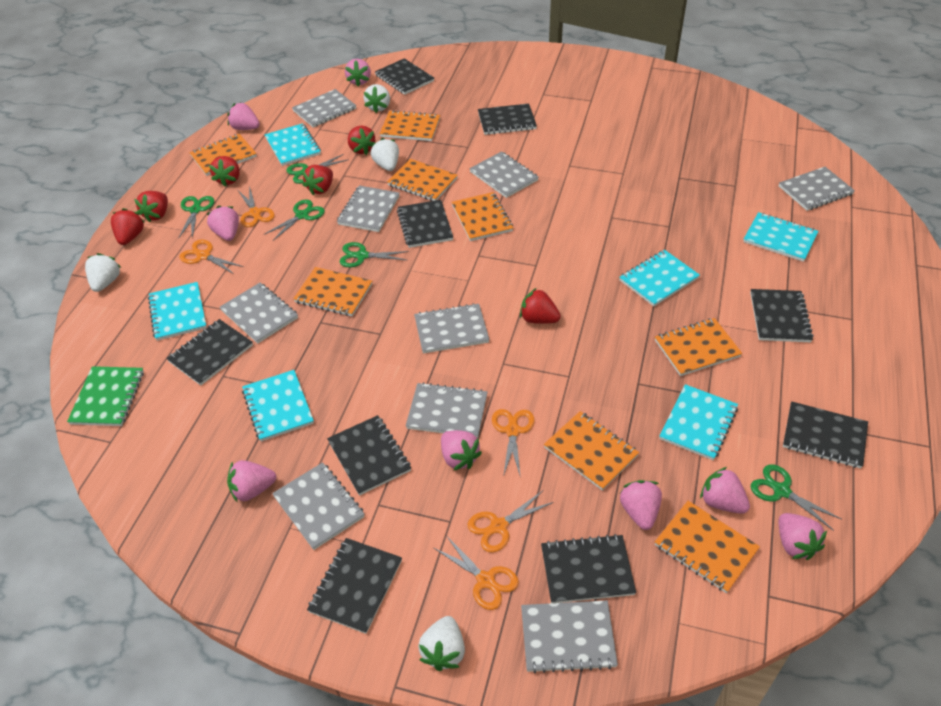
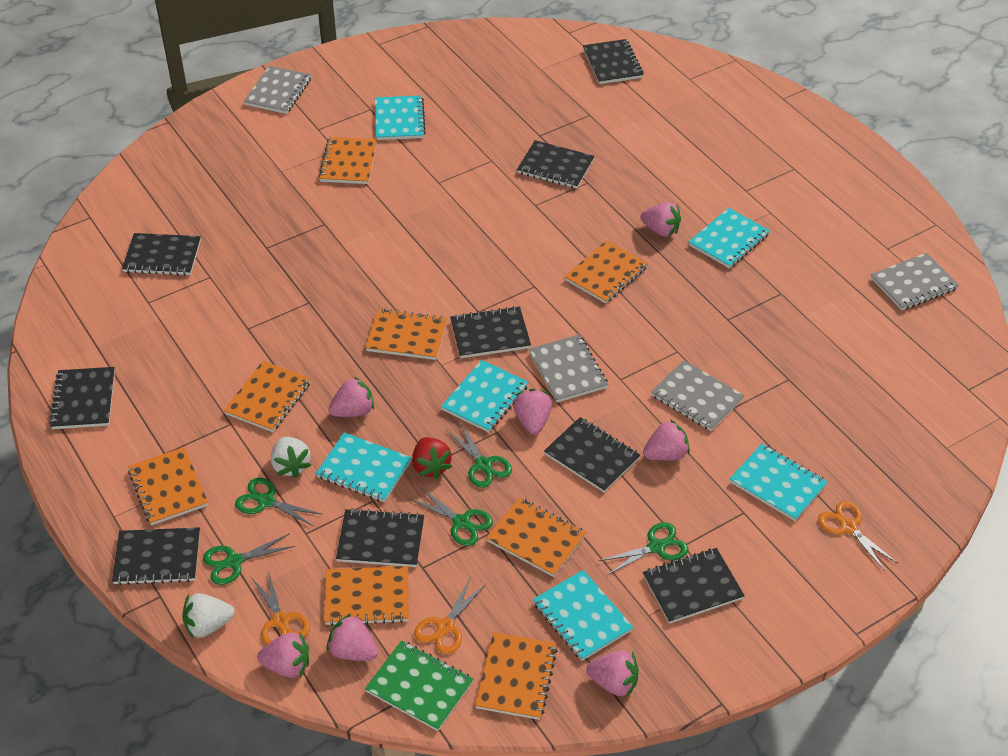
grey notebook: [220,283,298,344] [272,462,365,550] [292,89,356,127] [337,185,400,232] [406,382,487,438] [414,303,490,354] [469,151,539,198] [521,600,618,673] [779,167,855,211] = 9 -> [244,66,311,114] [529,335,608,403] [651,360,744,431] [871,253,959,310] = 4
orange scissors: [179,239,244,274] [237,186,275,227] [434,535,519,610] [467,491,554,553] [492,409,535,478] = 5 -> [251,571,310,645] [414,578,486,654] [818,501,898,571] = 3
pink strawberry: [207,206,239,241] [227,460,276,503] [228,102,260,130] [345,59,371,87] [441,430,482,470] [619,480,662,530] [700,467,750,514] [779,513,827,560] = 8 -> [257,632,309,678] [327,614,378,661] [329,376,374,417] [513,389,552,435] [586,650,639,697] [640,202,681,237] [643,419,690,461] = 7
red strawberry: [111,208,145,245] [134,191,168,222] [209,156,240,187] [302,165,333,195] [348,126,375,155] [520,288,561,324] = 6 -> [412,437,452,479] = 1
white strawberry: [85,253,121,292] [364,84,390,113] [371,138,399,171] [418,616,465,671] = 4 -> [182,593,235,638] [271,437,311,478] = 2

